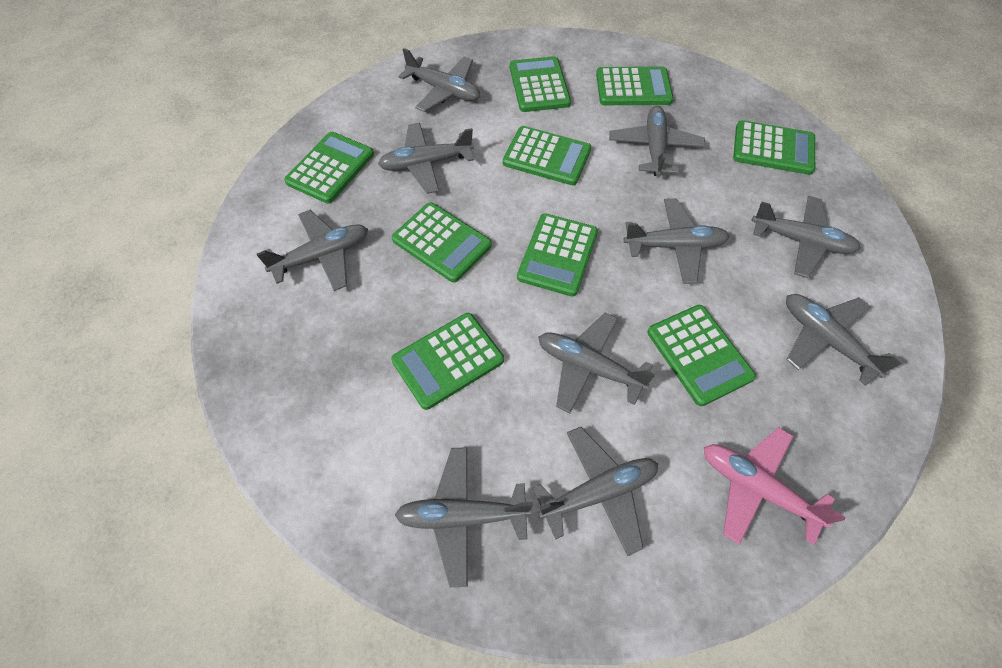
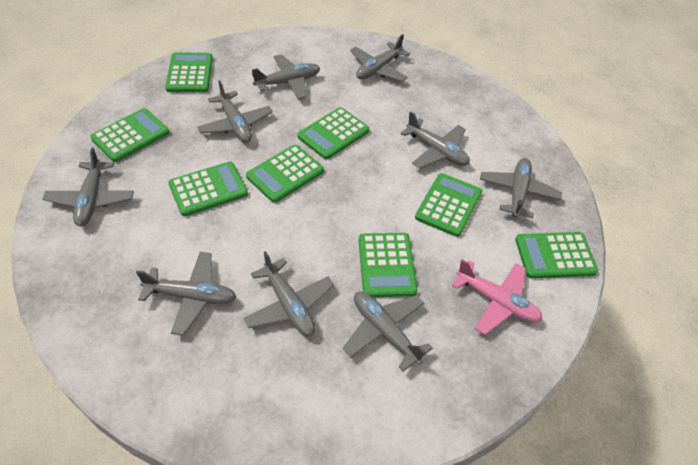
green calculator: [284,132,374,204] [391,313,504,410] [392,202,492,283] [503,126,591,185] [510,56,571,112] [517,213,598,297] [596,67,673,105] [647,305,756,406] [733,120,815,175] = 9 -> [90,108,169,162] [165,52,213,92] [168,162,248,216] [246,145,324,203] [297,107,369,160] [358,233,417,297] [415,173,482,237] [515,232,598,279] = 8
grey plane: [257,210,368,291] [378,123,474,194] [395,447,533,587] [399,48,480,112] [533,427,658,556] [538,313,655,413] [609,106,705,177] [624,198,730,284] [751,196,861,278] [786,294,901,386] = 10 -> [43,147,134,226] [136,252,236,336] [197,80,273,143] [243,251,334,336] [251,54,320,99] [343,292,433,372] [350,34,410,82] [401,111,470,169] [480,158,562,218] = 9

